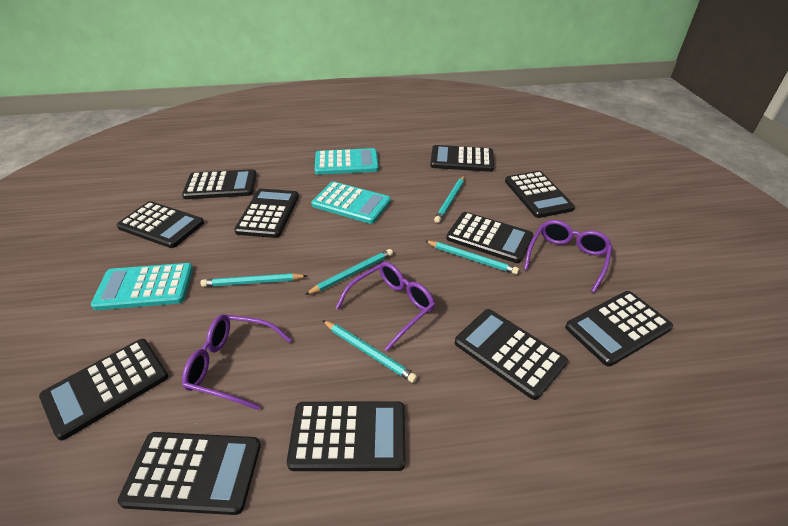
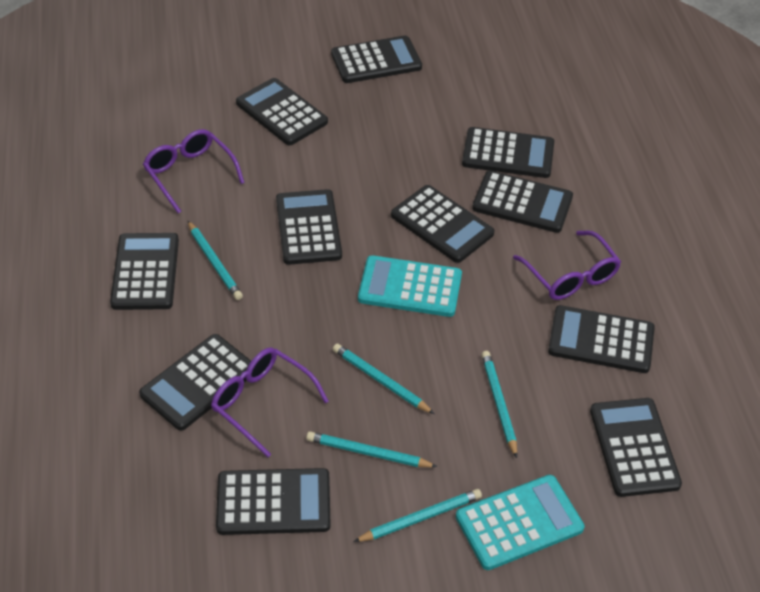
turquoise calculator: [91,263,193,310] [311,181,391,224] [315,148,379,175] = 3 -> [358,255,462,317] [456,475,585,570] = 2

